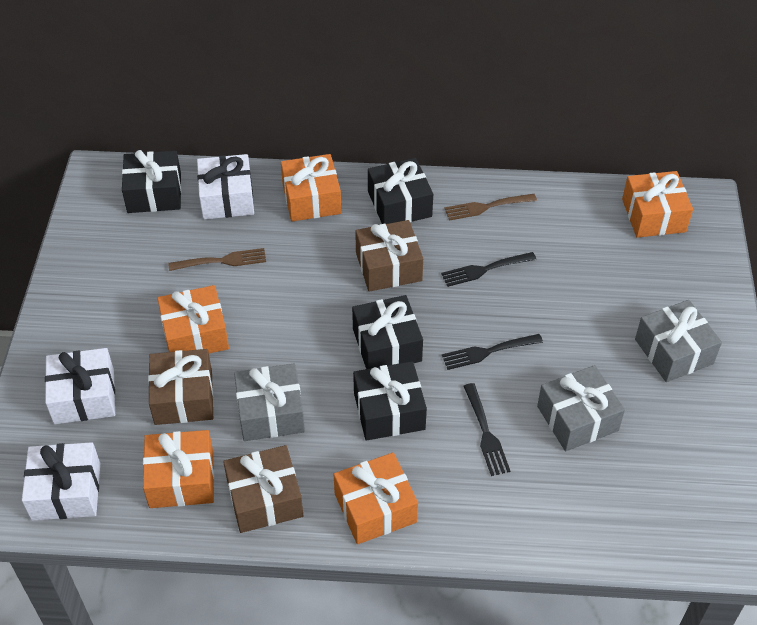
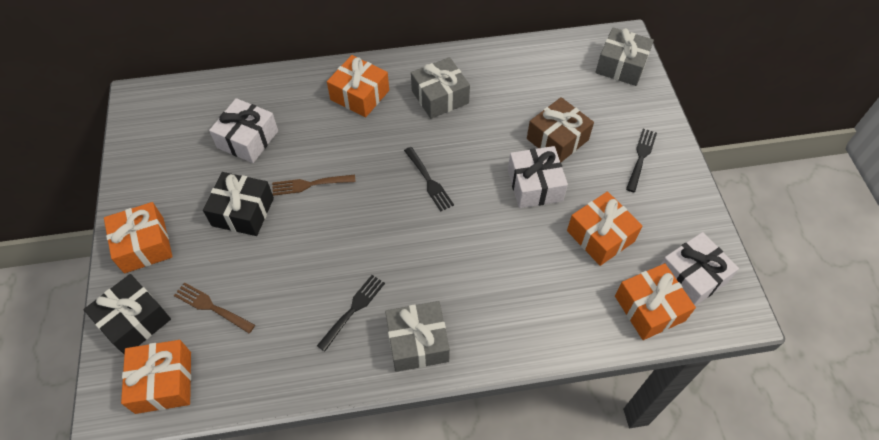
black gift: [122,150,181,213] [352,295,423,369] [353,361,427,441] [368,158,433,224] = 4 -> [83,274,171,354] [203,172,274,236] = 2
brown gift: [148,349,213,425] [223,445,303,533] [355,220,423,292] = 3 -> [527,97,594,162] = 1

